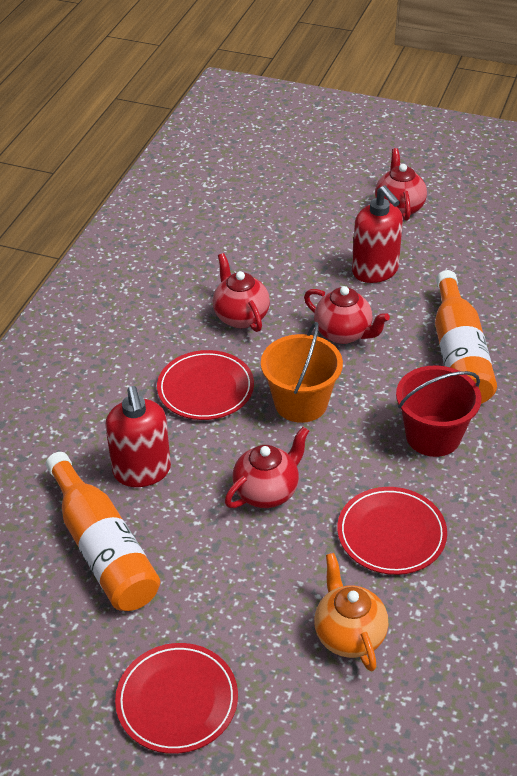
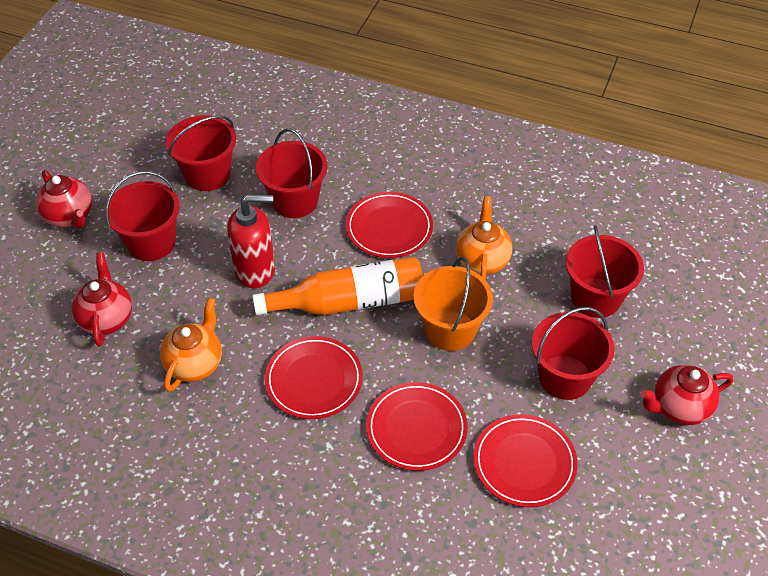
orange bottle: [46,452,160,611] [435,270,497,404] = 2 -> [252,257,423,315] = 1
orange teapot: [314,553,388,672] = 1 -> [160,298,222,392] [456,196,513,280] = 2
red bucket: [396,365,482,457] = 1 -> [105,171,180,261] [166,115,236,191] [256,128,327,218] [532,307,615,400] [566,225,644,318] = 5
red plate: [115,643,238,754] [157,350,254,420] [337,487,447,575] = 3 -> [265,336,363,419] [346,192,433,258] [366,382,468,471] [473,414,578,507] = 4
red soap dispenser: [105,386,171,487] [352,185,403,283] = 2 -> [227,194,275,288] = 1
red teapot: [213,253,270,332] [225,427,309,508] [304,286,390,344] [375,148,427,221] = 4 -> [36,170,92,228] [71,252,132,346] [640,364,734,425] = 3

